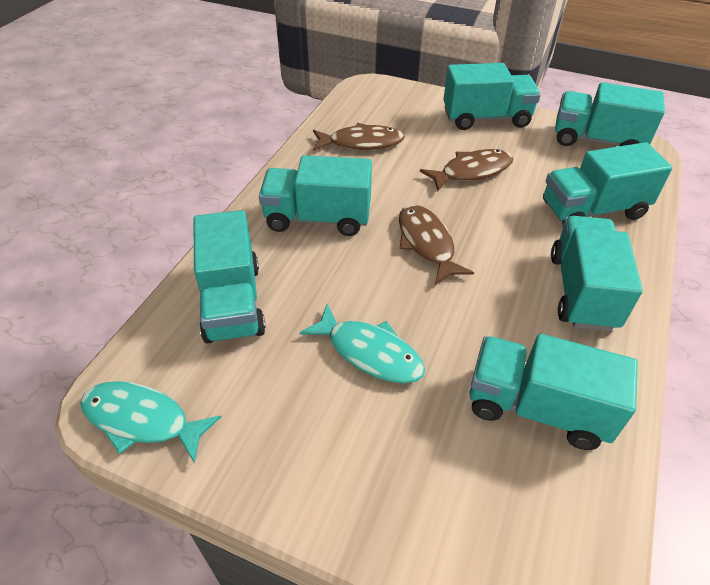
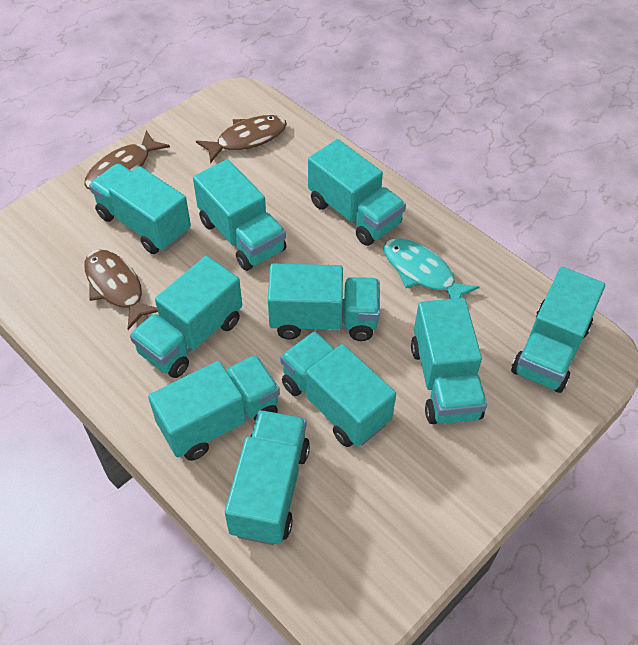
turquoise fish: [80,381,221,464] [300,304,425,383] = 2 -> [384,238,479,299] = 1
turquoise truck: [194,210,266,343] [259,155,372,236] [444,63,541,130] [469,334,638,450] [543,142,673,225] [551,216,643,332] [555,82,665,146] = 7 -> [89,164,191,254] [130,256,242,378] [148,355,280,461] [193,159,286,271] [225,410,310,545] [268,264,380,341] [280,331,396,447] [308,139,406,246] [411,298,487,424] [511,267,605,393] = 10

